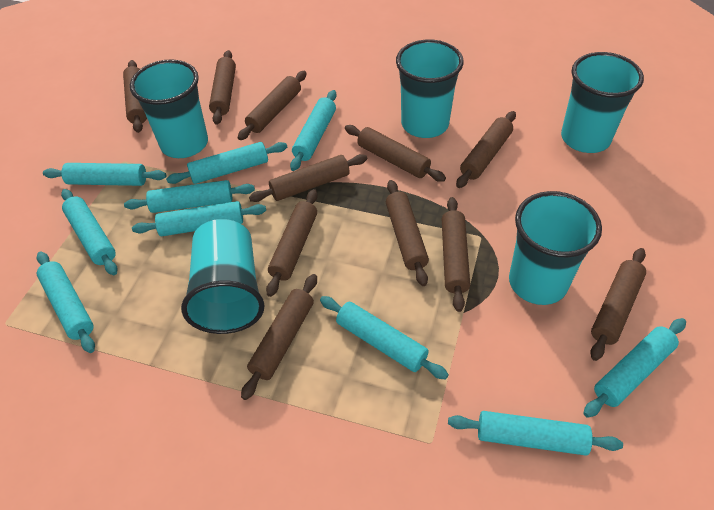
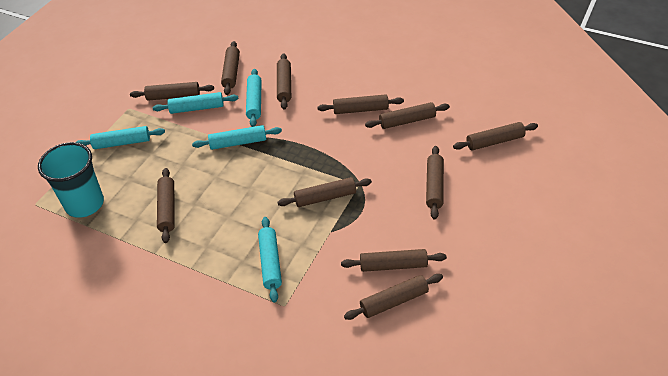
turquoise cup: [130,59,208,158] [181,219,265,334] [396,39,464,138] [509,191,602,305] [561,52,644,153] = 5 -> [38,142,104,218] = 1
turquoise rolling pin: [37,251,95,353] [43,163,166,186] [61,189,118,275] [124,180,255,213] [132,201,266,236] [166,142,287,184] [290,90,337,171] [320,296,449,380] [448,411,623,456] [583,318,686,418] = 10 -> [76,126,165,149] [153,92,238,114] [192,125,282,150] [246,69,262,127] [258,217,282,303] = 5

